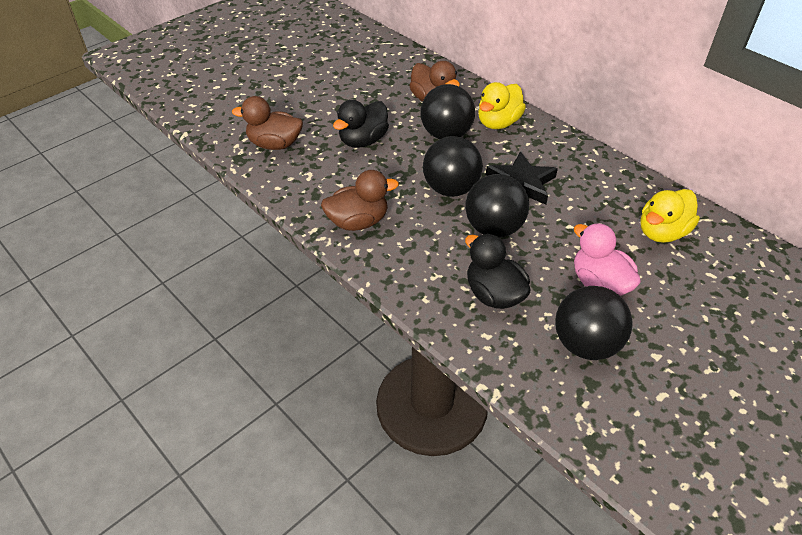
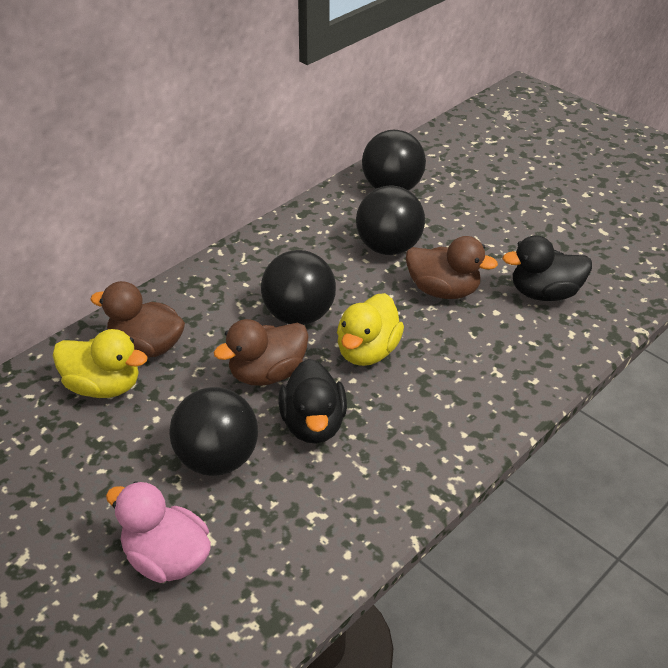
black star: [486,151,558,205] = 1 -> none = 0

